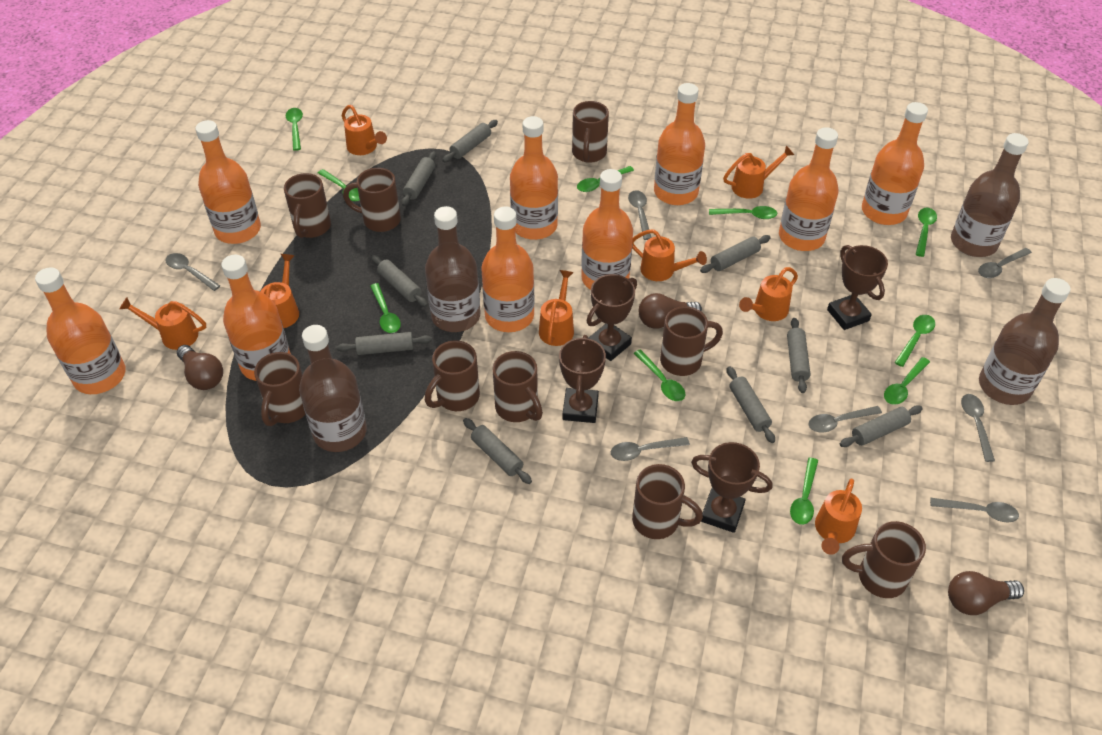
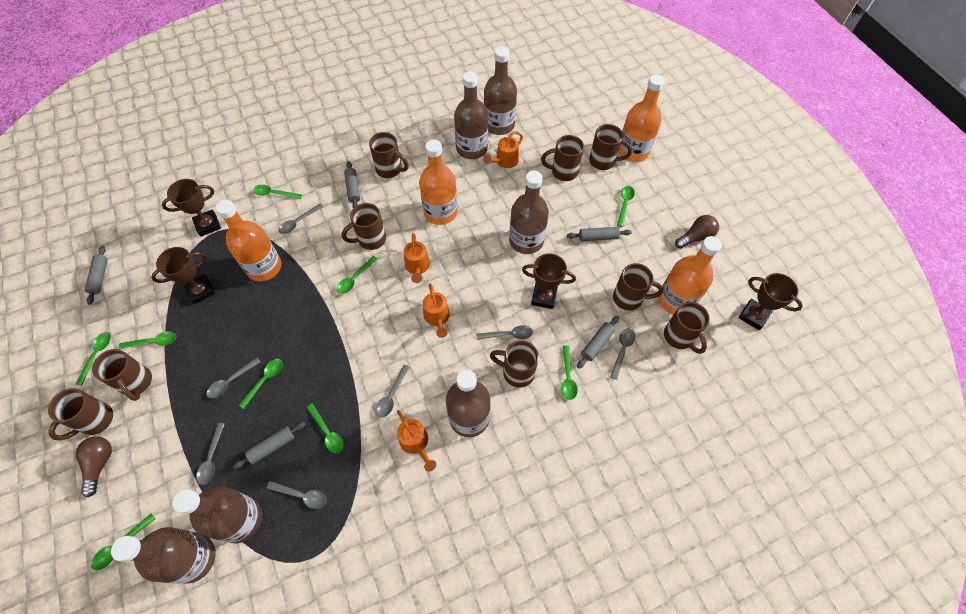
brown bottle: [299,325,367,452] [425,206,481,332] [951,133,1029,257] [979,278,1071,405] = 4 -> [111,527,216,584] [173,486,262,543] [446,369,490,437] [454,72,488,159] [484,47,517,135] [509,171,549,254] = 6
brown light bulb: [177,345,223,390] [639,293,702,328] [948,571,1024,615] = 3 -> [75,436,112,497] [675,215,719,249] = 2
green spoon: [286,108,303,151] [318,169,360,202] [370,283,401,333] [577,166,634,192] [633,349,685,401] [709,206,777,219] [790,457,818,525] [884,357,930,405] [894,315,935,367] [915,208,937,257] = 10 -> [75,332,111,386] [91,514,155,571] [119,331,177,349] [238,359,283,409] [253,185,302,199] [306,403,344,453] [337,256,378,294] [561,345,578,400] [617,186,635,227] = 9
grey rolling pin: [337,332,432,355] [372,255,428,307] [401,151,436,206] [442,120,498,162] [463,418,532,484] [700,235,771,273] [727,366,775,443] [787,318,811,393] [840,405,923,447] = 9 -> [85,246,108,305] [233,422,306,469] [344,161,360,209] [567,227,632,241] [577,316,619,369] = 5
orange bottle: [35,267,126,394] [195,120,261,244] [221,255,291,381] [481,207,535,332] [510,116,558,240] [581,169,633,290] [654,83,705,205] [779,127,839,251] [862,102,928,225] = 9 -> [216,199,282,281] [419,140,457,225] [618,75,665,162] [658,236,722,315] = 4
orange watering can: [119,298,206,350] [260,254,299,328] [342,105,387,155] [539,270,574,346] [632,229,707,281] [723,145,794,199] [739,267,798,321] [815,478,862,555] = 8 -> [397,410,436,471] [404,233,430,283] [423,283,450,338] [483,131,523,168] = 4

